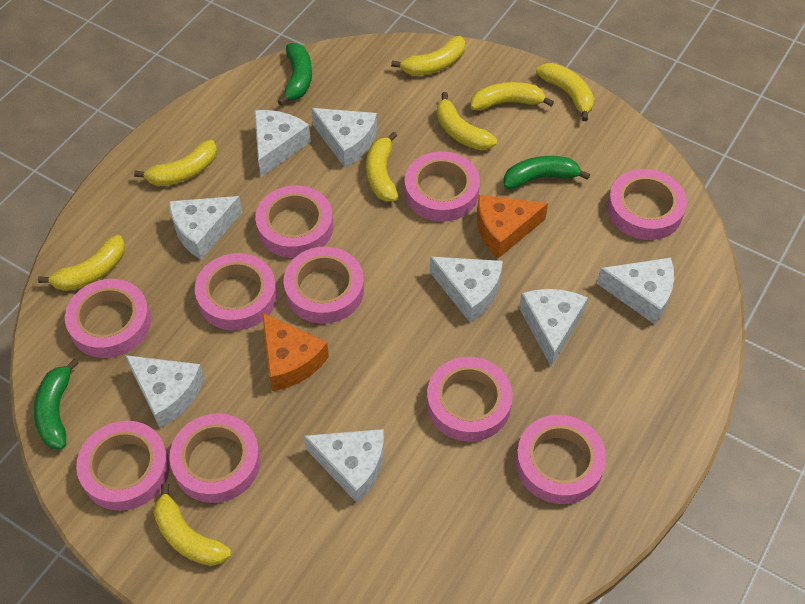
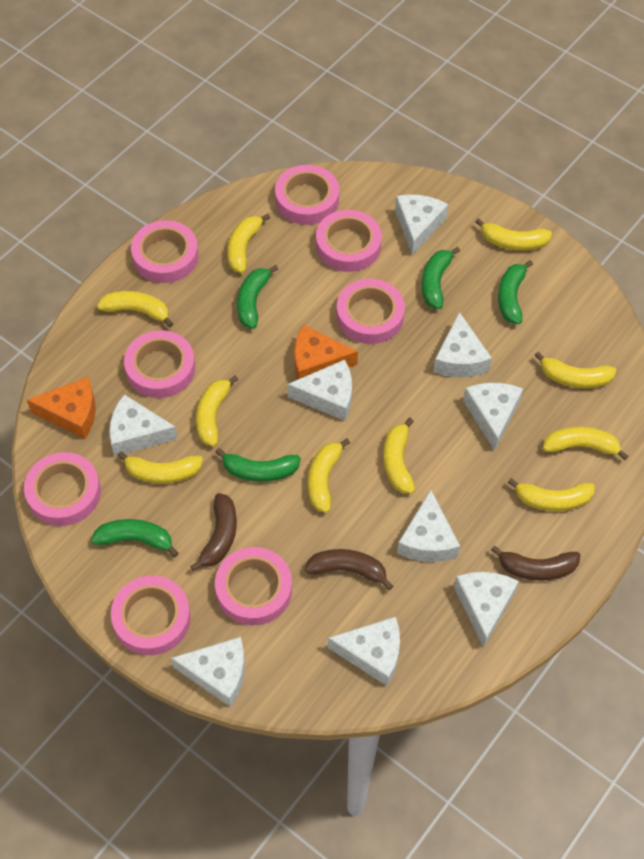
brown banana: none = 0 -> [190,493,237,571] [305,549,393,590] [491,546,580,581] = 3
green banana: [34,358,79,449] [277,43,312,105] [504,156,590,189] = 3 -> [91,519,179,557] [215,448,301,482] [237,265,278,329] [422,247,460,309] [498,260,533,324] = 5
pink tape: [65,279,151,358] [76,421,170,511] [169,413,260,503] [195,253,277,331] [255,185,333,258] [284,247,364,324] [405,151,480,222] [427,357,513,442] [516,415,606,504] [607,169,687,240] = 10 -> [24,452,101,526] [111,576,191,655] [124,330,195,398] [131,220,199,283] [215,547,292,625] [275,165,339,225] [316,210,382,272] [336,279,405,344] = 8
white cheese: [125,355,204,428] [169,196,242,260] [254,110,311,177] [304,429,384,503] [311,108,377,167] [430,257,503,323] [519,289,588,366] [597,258,674,324] = 8 -> [109,394,178,457] [171,637,245,707] [287,360,352,421] [328,617,400,686] [395,195,448,255] [397,490,460,562] [433,312,492,377] [454,572,519,648] [463,383,523,451] = 9
yellow banana: [38,235,125,291] [134,140,217,186] [153,483,231,566] [366,132,398,202] [391,36,465,76] [437,92,497,150] [471,82,554,111] [536,63,594,121] = 8 -> [97,291,173,328] [117,451,203,484] [196,375,238,447] [227,214,270,273] [308,438,350,513] [383,418,415,494] [476,218,552,251] [508,478,595,511] [534,352,616,388] [543,426,628,460] = 10

